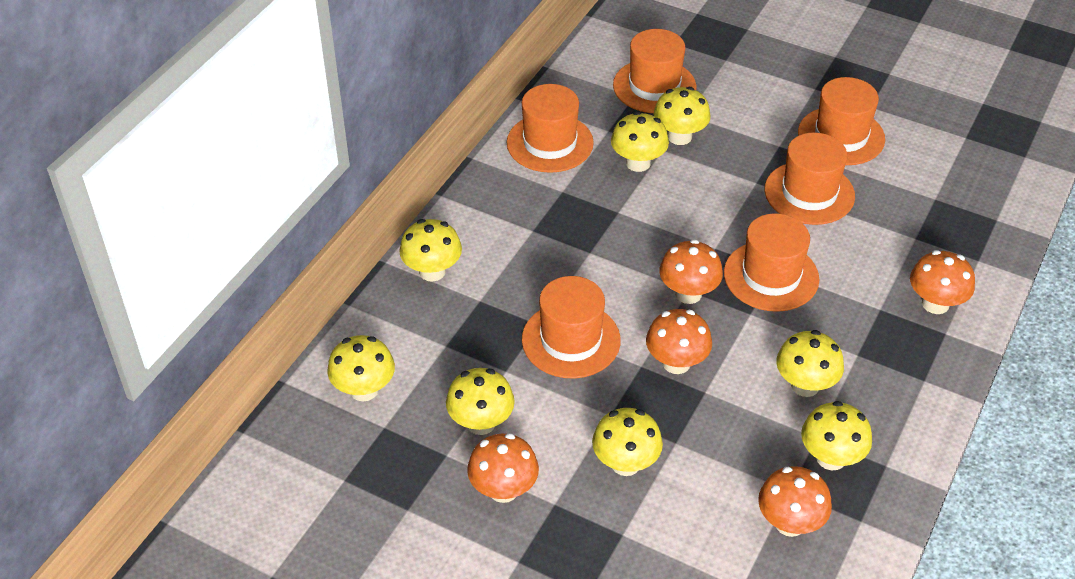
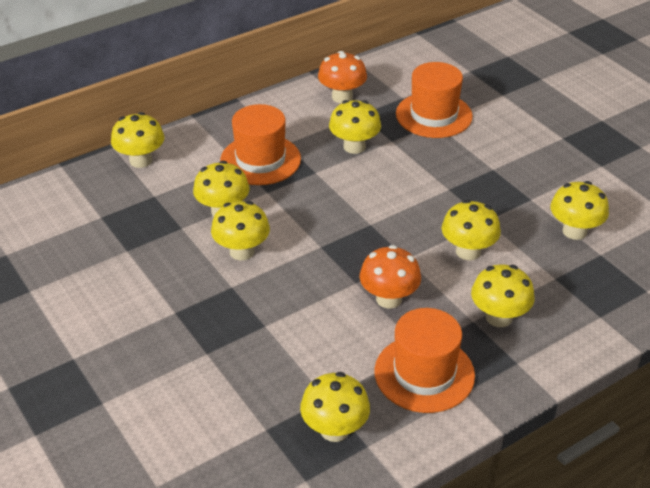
orange hat: [507,84,594,173] [522,276,621,379] [613,29,697,113] [724,213,819,312] [764,132,855,225] [798,77,885,165] = 6 -> [220,104,301,185] [374,308,475,413] [396,62,473,138] = 3
orange mushroom: [467,433,539,503] [646,309,712,374] [659,239,723,304] [758,466,832,537] [910,250,975,314] = 5 -> [318,51,367,103] [360,245,421,309] = 2

